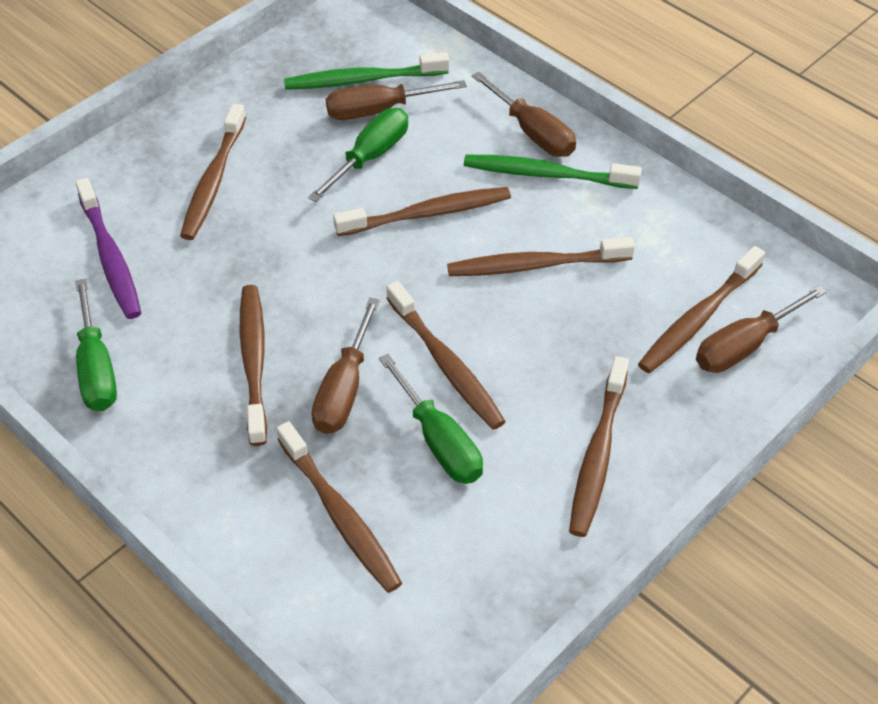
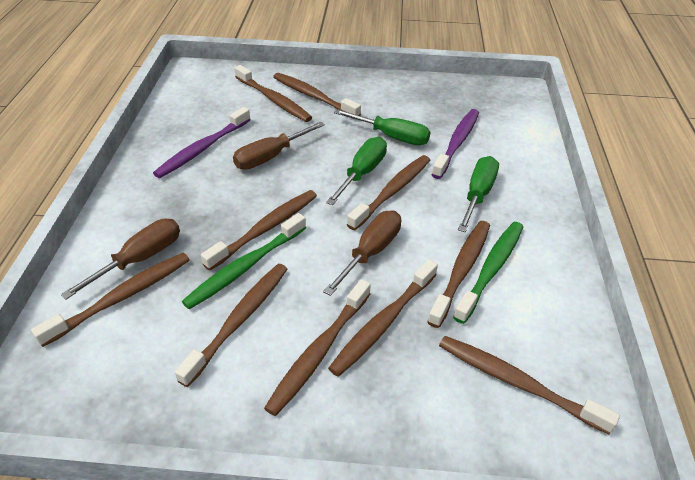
brown screwdriver: [311,298,380,434] [326,80,467,120] [472,72,576,157] [696,285,827,373] = 4 -> [61,218,180,299] [233,122,325,170] [323,211,401,296] = 3
brown toothbrush: [180,104,246,240] [240,285,267,446] [277,421,402,593] [333,187,511,236] [386,281,506,430] [447,237,635,276] [569,356,629,537] [638,246,765,373] = 8 -> [31,253,189,347] [175,264,288,387] [201,190,317,271] [234,65,312,122] [264,279,371,416] [273,73,361,116] [328,259,438,377] [347,155,430,230] [427,221,490,328] [439,336,620,435] = 10
purple toothbrush: [75,178,141,319] = 1 -> [153,107,251,178] [431,109,479,179] = 2

